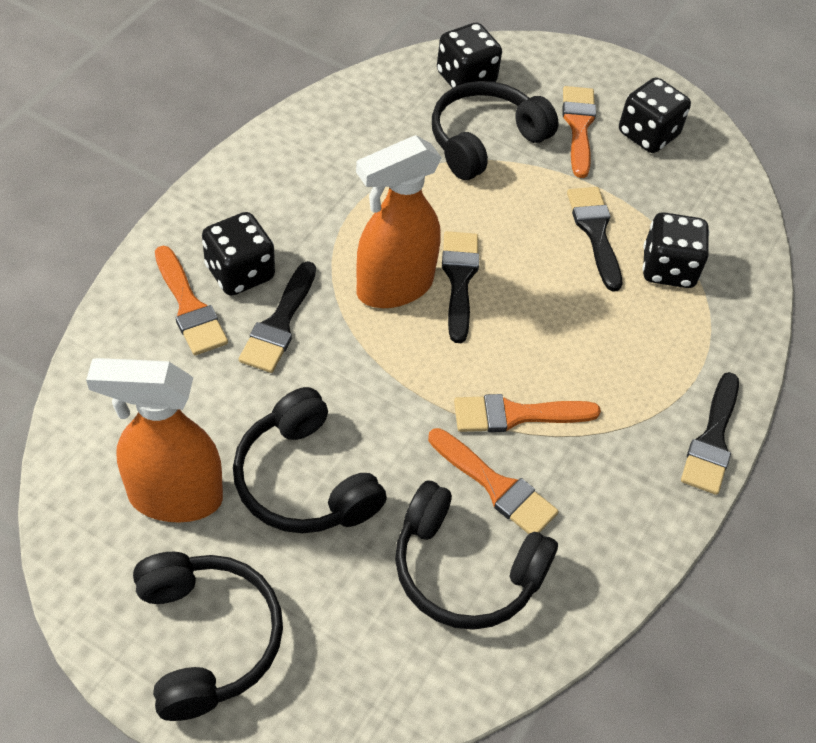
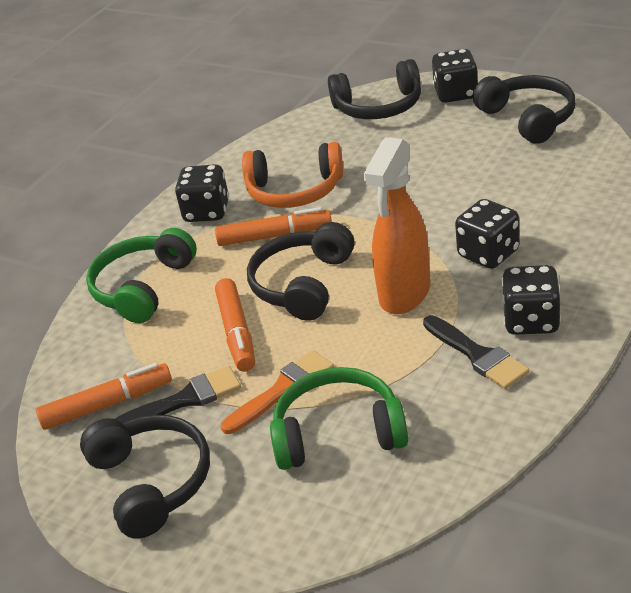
black brush: [239,261,316,373] [442,231,479,343] [567,187,622,292] [681,372,739,495] = 4 -> [115,366,241,423] [423,315,529,389] = 2
green headphones: none = 0 -> [86,228,197,323] [270,367,408,470] = 2
orange brush: [155,246,228,355] [428,428,559,534] [454,394,601,432] [562,86,596,178] = 4 -> [221,350,334,434] = 1
orange headphones: none = 0 -> [242,142,343,208] = 1
orange marker: none = 0 -> [36,363,172,430] [215,207,332,246] [215,278,255,372] = 3
orange spray bottle: [86,358,223,522] [356,135,442,308] = 2 -> [363,137,431,314] = 1

